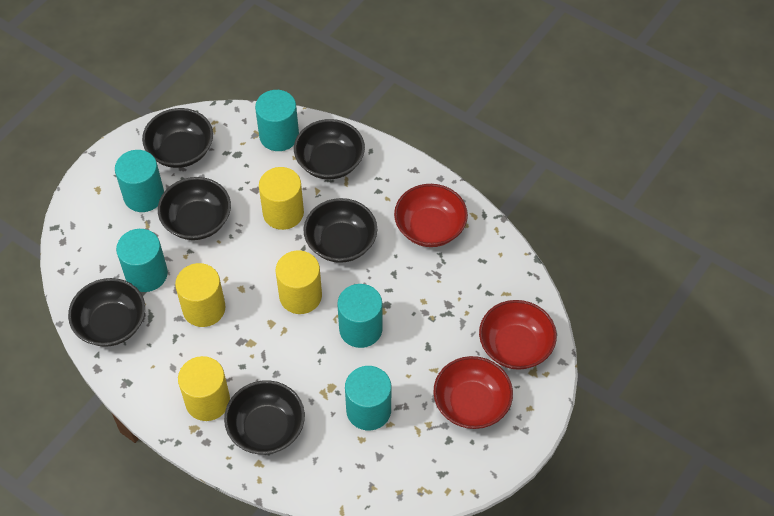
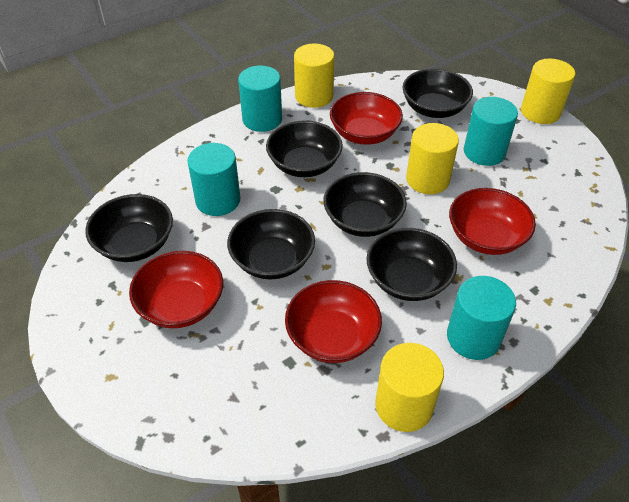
red bowl: [394,184,468,247] [433,356,513,429] [479,300,557,370] = 3 -> [129,251,223,328] [285,280,382,363] [330,92,403,145] [449,188,536,255] = 4
turquoise cylinder: [115,150,164,212] [116,229,168,292] [255,90,299,151] [337,284,383,348] [345,366,391,431] = 5 -> [187,143,240,216] [238,66,282,132] [447,276,516,360] [464,97,518,166] = 4

